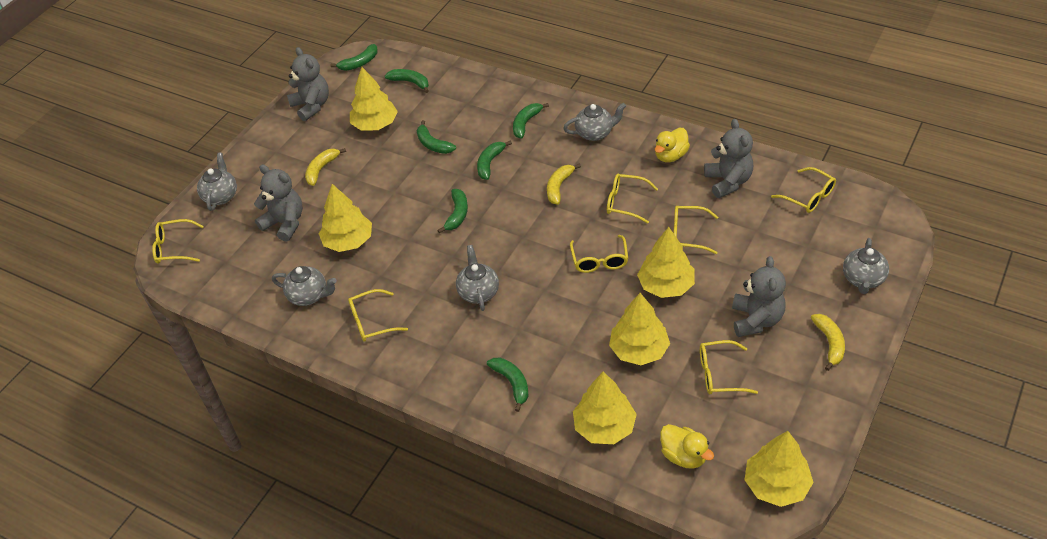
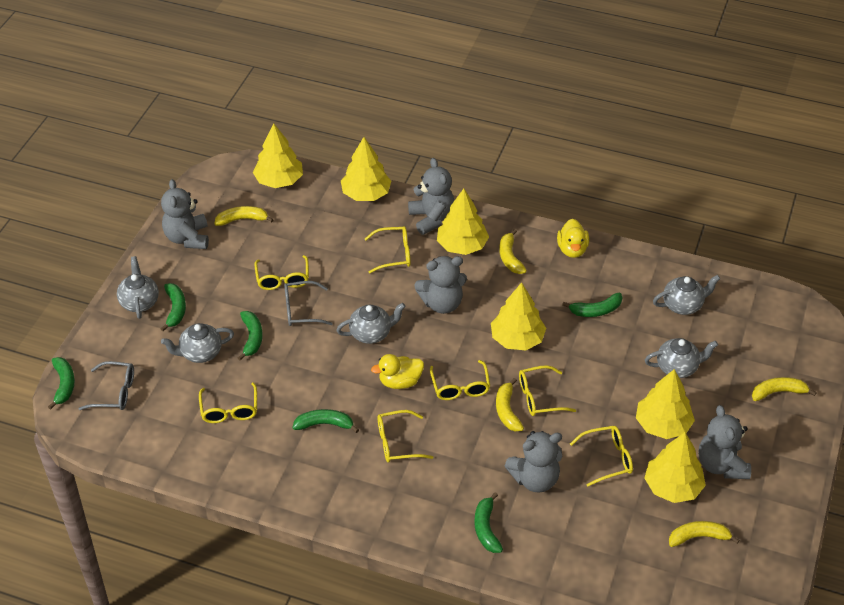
green banana: [330,44,378,71] [385,69,429,93] [417,120,456,154] [437,189,468,234] [477,140,512,180] [487,358,529,412] [513,103,549,139] = 7 -> [48,357,75,410] [161,283,186,331] [238,311,263,360] [293,409,359,433] [474,492,503,553] [562,293,623,317] = 6
grey glasses: none = 0 -> [79,361,134,410] [284,281,333,326] = 2
grey teddy bear: [254,164,303,242] [287,47,329,121] [704,119,753,198] [732,256,786,337] = 4 -> [161,179,209,249] [408,158,454,235] [414,256,467,314] [504,431,562,493] [698,405,751,479] = 5
yellow banana: [305,148,346,186] [547,163,581,205] [811,314,845,371] = 3 -> [215,206,274,226] [496,378,524,431] [499,229,527,274] [669,521,740,547] [752,377,817,401] = 5

